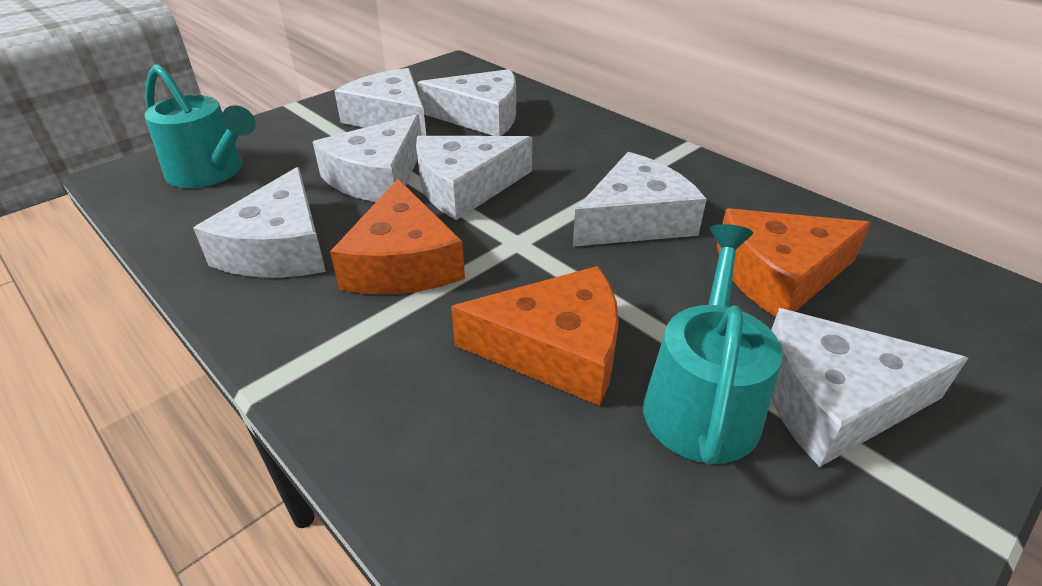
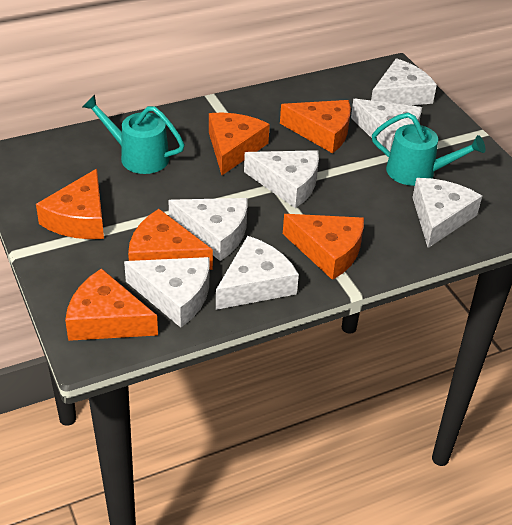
orange cheese: [330,179,465,294] [451,266,619,406] [717,208,871,317] = 3 -> [36,169,104,239] [65,268,158,341] [128,209,213,270] [209,113,270,175] [280,100,351,153] [283,214,364,280] = 6

